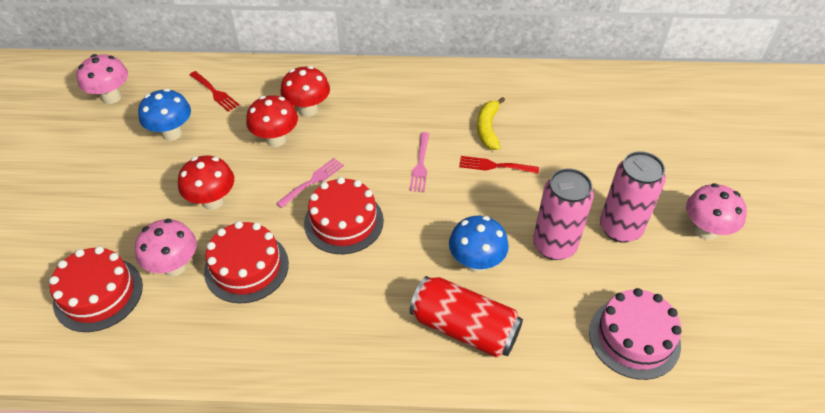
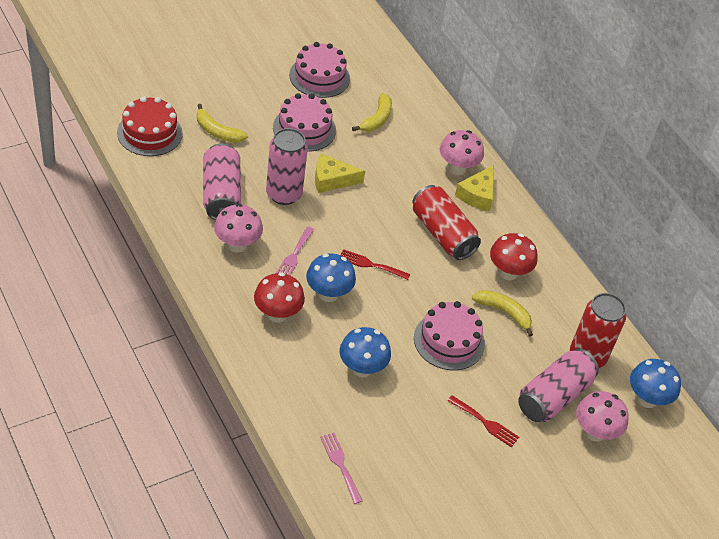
blue mushroom: [138,88,191,141] [449,216,509,273] = 2 -> [306,253,356,302] [340,327,391,377] [630,359,681,408] = 3
pink cake: [589,288,682,380] = 1 -> [273,93,336,152] [289,42,350,98] [414,301,485,370] = 3
pink can: [533,168,594,260] [600,151,666,243] = 2 -> [203,143,241,220] [266,128,308,205] [518,348,599,422] = 3
red cake: [49,246,143,332] [204,221,289,304] [304,177,384,254] = 3 -> [117,96,183,156] = 1
red can: [409,276,523,358] = 1 -> [413,185,481,260] [570,293,626,368] = 2
red mushroom: [178,155,234,210] [246,95,298,147] [281,66,330,117] = 3 -> [254,273,305,323] [490,233,538,280] = 2
yellow banana: [477,97,505,150] = 1 -> [197,104,248,143] [352,93,392,132] [472,290,533,337] = 3
yellow cheese: none = 0 -> [315,153,365,193] [455,165,494,211] = 2

